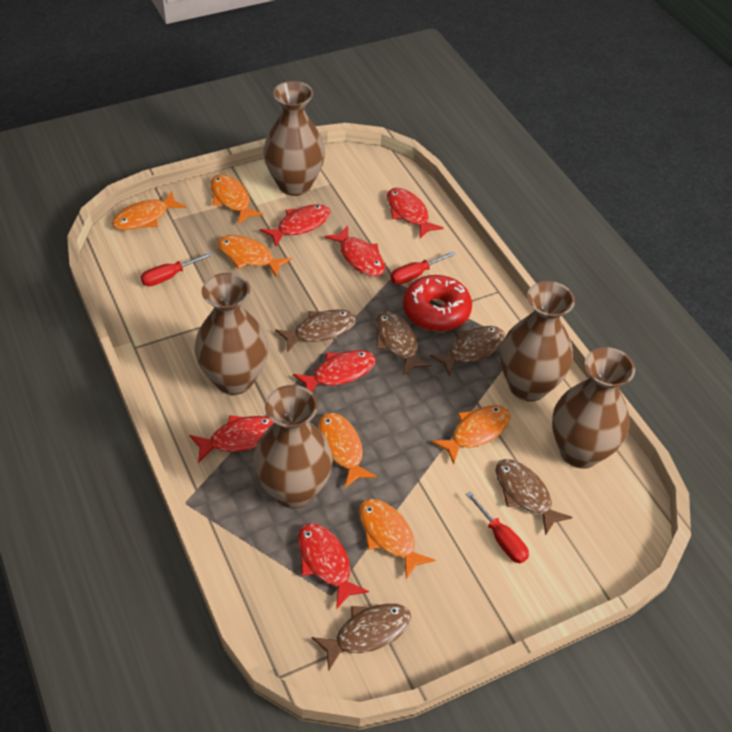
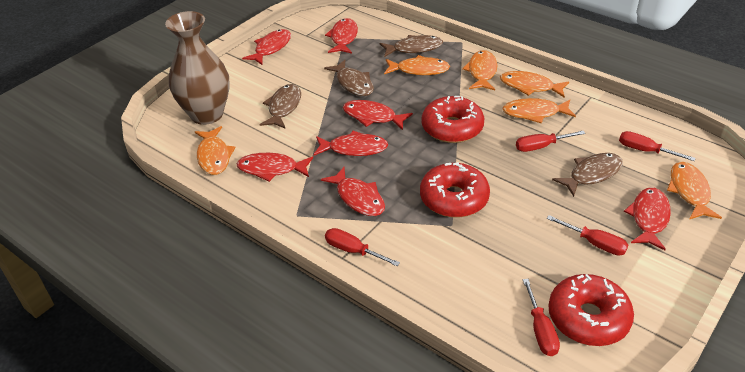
brown fish: [275,310,356,353] [311,604,411,671] [375,311,432,375] [430,326,505,377] [495,459,573,535] = 5 -> [260,84,301,129] [324,60,374,96] [380,35,443,57] [552,153,623,197] = 4
brown vase: [194,273,268,395] [253,385,333,509] [263,81,325,196] [500,281,575,401] [552,347,635,469] = 5 -> [165,11,230,125] = 1
red donut: [403,275,472,332] = 1 -> [420,162,490,218] [421,96,484,143] [548,274,634,346] = 3
red fish: [189,415,275,463] [260,204,331,246] [293,350,376,392] [298,523,369,609] [324,226,385,276] [387,188,443,238] = 6 -> [237,153,313,182] [242,29,291,65] [314,131,388,156] [321,167,385,216] [325,18,358,54] [343,100,413,130] [624,188,671,250] = 7
red screwdriver: [141,252,213,286] [390,251,456,285] [466,491,529,563] = 3 -> [325,228,400,266] [516,131,585,152] [523,279,560,356] [547,215,628,256] [619,131,696,161] = 5

